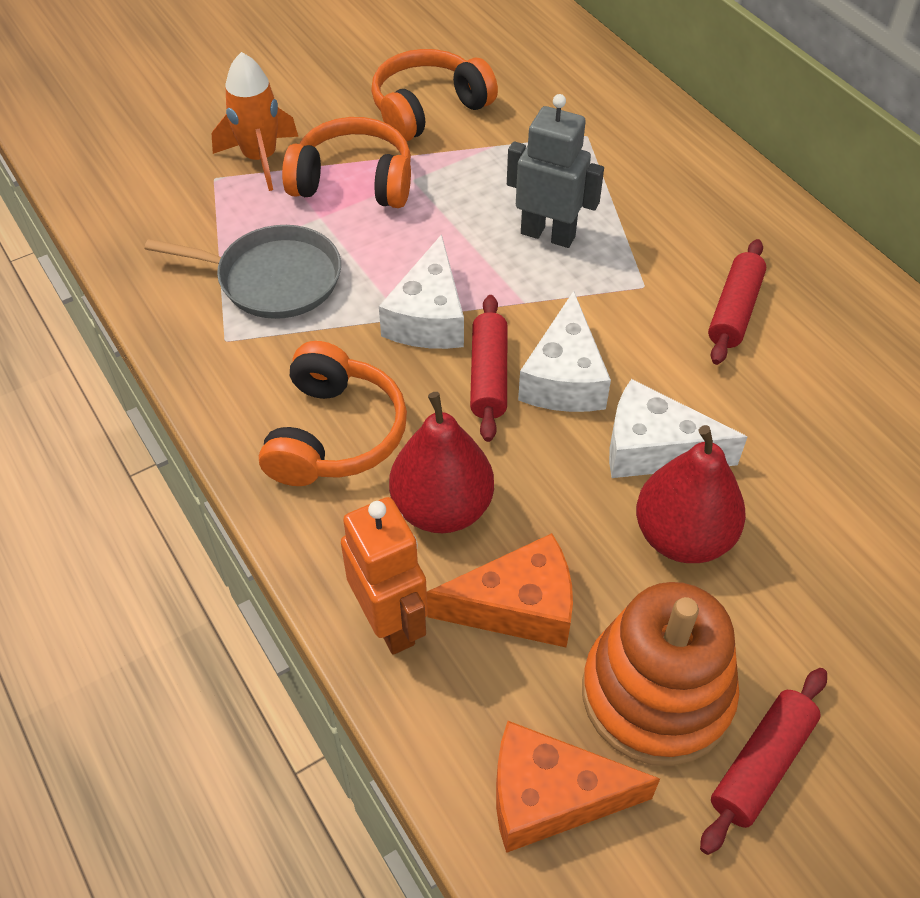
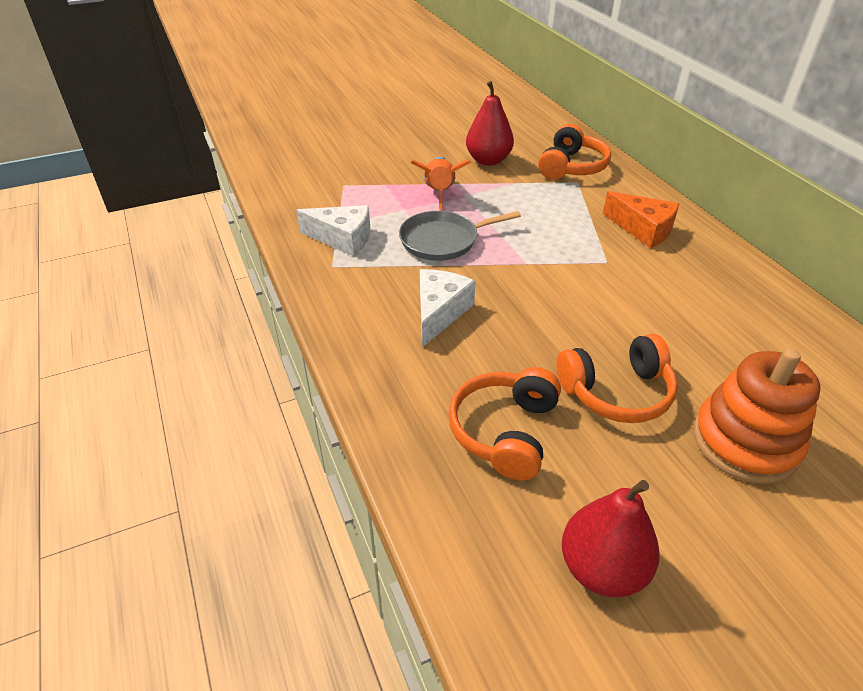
grey robot: [507,94,604,248] = 1 -> none = 0
orange cheese: [427,533,573,648] [496,721,660,853] = 2 -> [603,191,679,248] = 1
orange robot: [341,497,428,655] = 1 -> none = 0
red rolling pin: [470,295,507,442] [700,668,827,855] [708,239,766,365] = 3 -> none = 0
white cheese: [379,234,464,349] [518,291,611,412] [609,379,747,478] = 3 -> [296,205,370,256] [420,269,476,347] = 2

